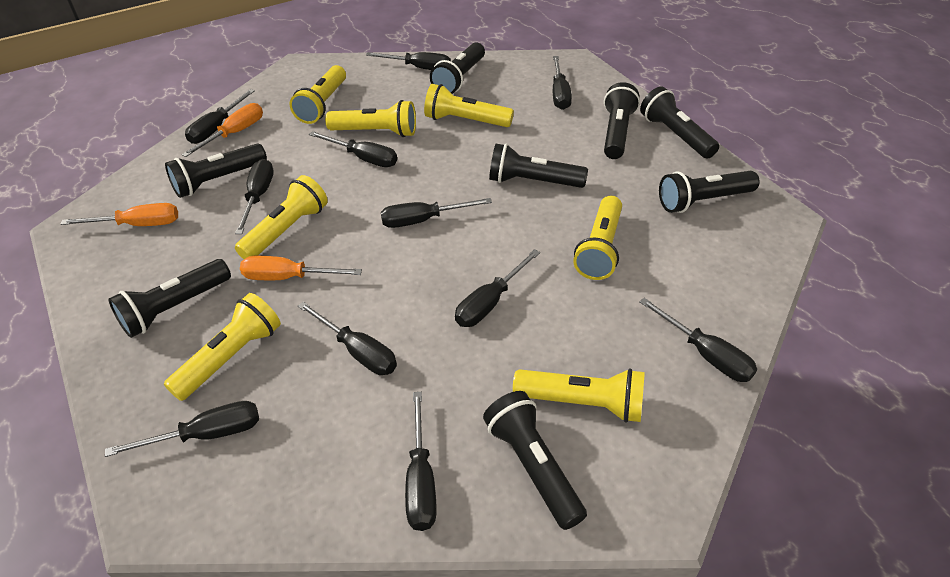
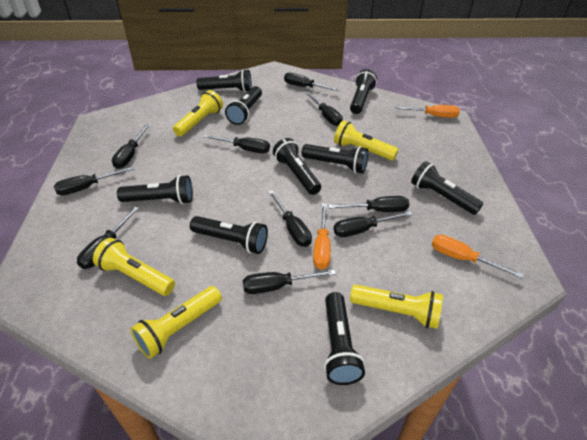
black flashlight: [108,259,231,338] [165,143,267,198] [430,42,485,94] [483,391,587,530] [489,144,588,188] [604,82,640,159] [640,87,719,159] [659,171,760,213] = 8 -> [117,175,193,204] [190,216,268,254] [196,69,252,92] [225,86,262,125] [273,138,321,195] [302,144,368,174] [324,292,365,385] [350,69,377,114] [411,161,483,215] = 9
black screwdriver: [105,401,259,457] [185,89,255,144] [235,159,274,234] [298,301,397,375] [309,131,397,167] [366,52,451,70] [381,198,492,228] [405,392,436,531] [455,249,540,327] [553,56,572,110] [639,298,757,382] = 11 -> [54,166,134,195] [77,207,139,269] [112,124,150,169] [203,134,270,153] [243,270,336,294] [268,190,312,247] [284,73,340,92] [305,92,343,126] [328,196,409,212] [333,211,413,237] = 10
yellow flashlight: [164,293,281,401] [235,175,328,259] [289,65,346,124] [325,100,416,137] [424,84,514,127] [513,368,645,423] [573,196,622,280] = 7 -> [93,238,175,296] [130,286,222,359] [173,90,223,137] [334,120,399,161] [350,284,443,329] = 5

